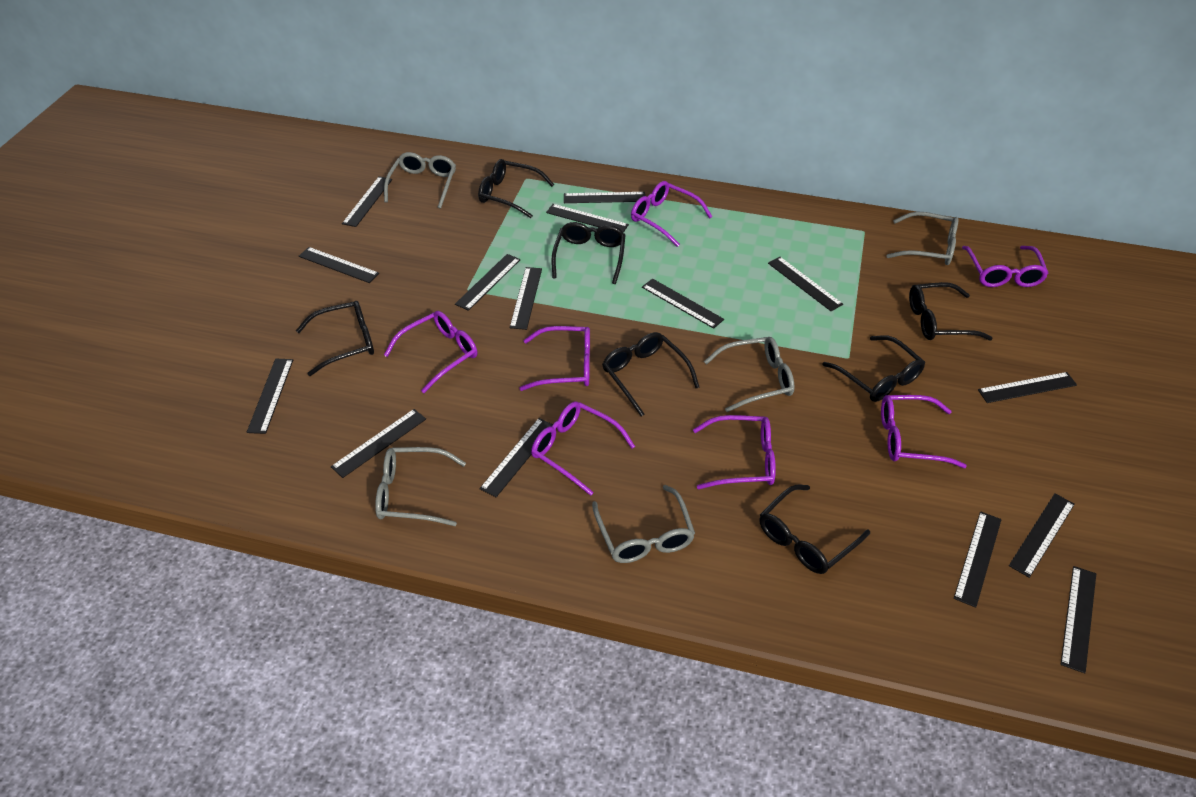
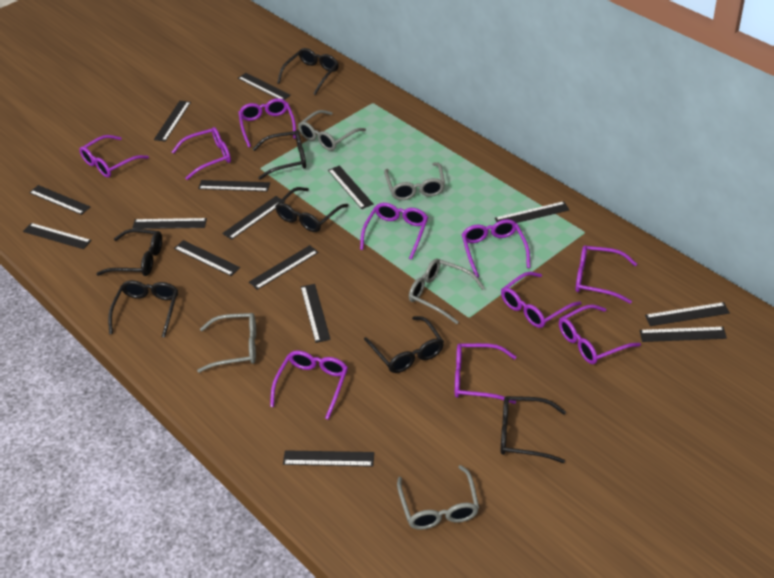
purple glasses: [384,311,477,393] [519,326,590,391] [531,402,635,496] [631,181,712,247] [693,415,776,489] [881,395,967,468] [962,246,1049,287] = 7 -> [79,135,149,177] [172,127,231,180] [238,98,296,148] [270,350,348,420] [360,203,428,260] [455,343,517,404] [461,219,530,278] [501,272,581,328] [559,305,641,364] [576,245,637,304] = 10

